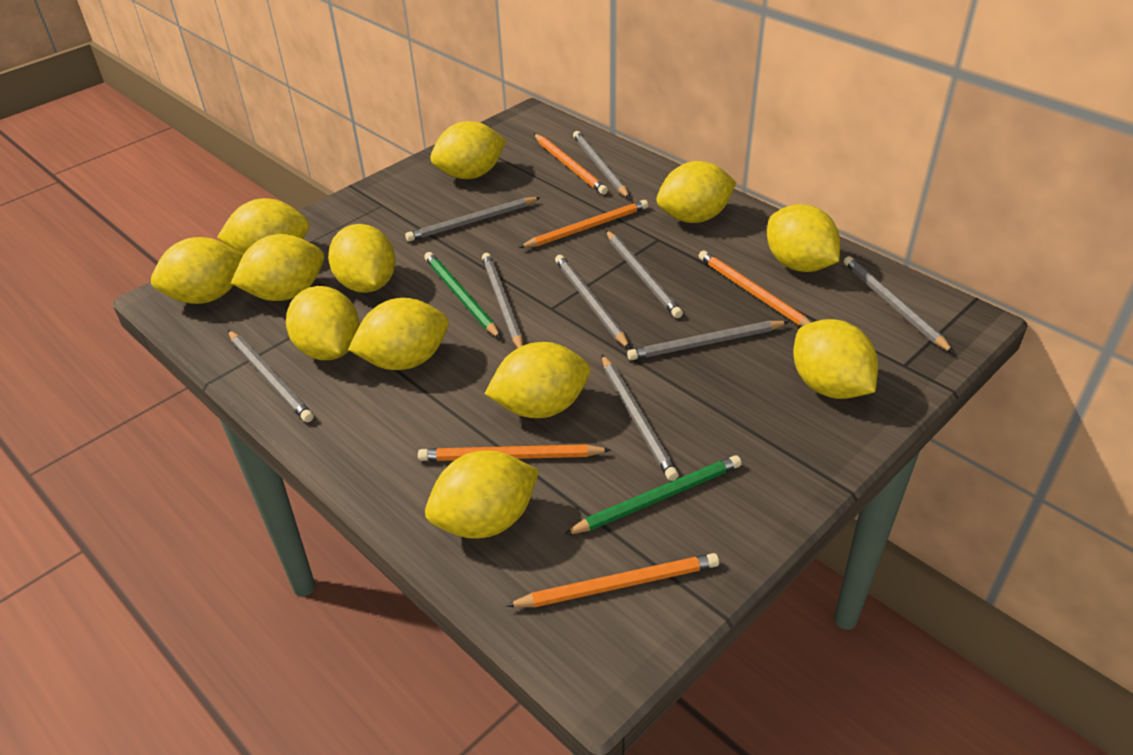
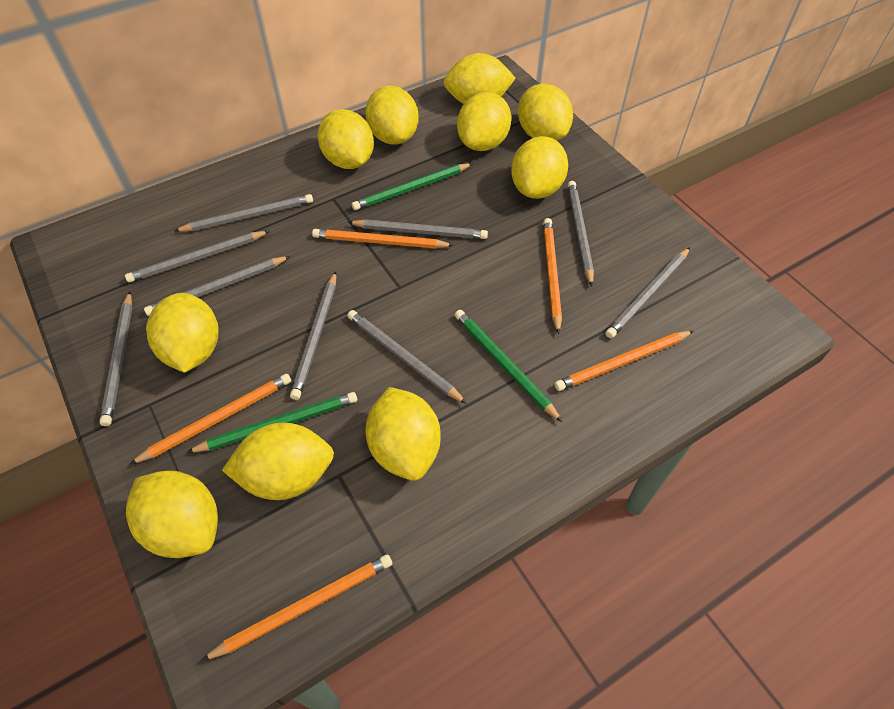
green pencil: [424,252,501,339] [564,455,741,535] = 2 -> [186,392,357,453] [352,163,473,210] [455,310,562,422] = 3
yellow lemon: [151,237,244,304] [217,198,310,254] [231,234,324,301] [286,286,359,360] [328,224,396,293] [348,298,449,370] [425,450,539,539] [430,121,506,179] [484,342,590,418] [656,161,736,223] [767,204,840,272] [793,319,878,399] = 12 -> [126,471,218,558] [146,293,219,373] [222,423,334,500] [318,109,374,169] [365,85,419,145] [365,387,441,481] [444,53,516,104] [457,92,511,151] [511,136,568,199] [518,84,573,141] = 10

